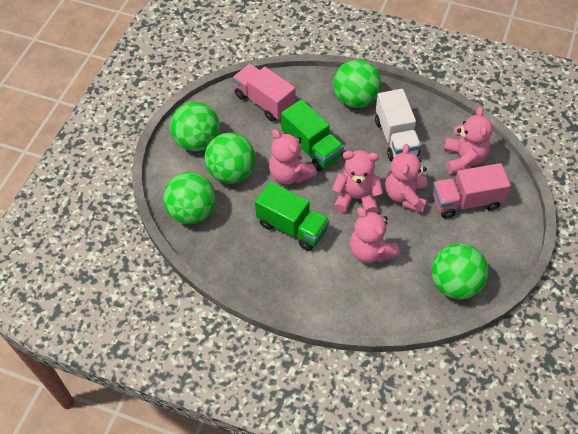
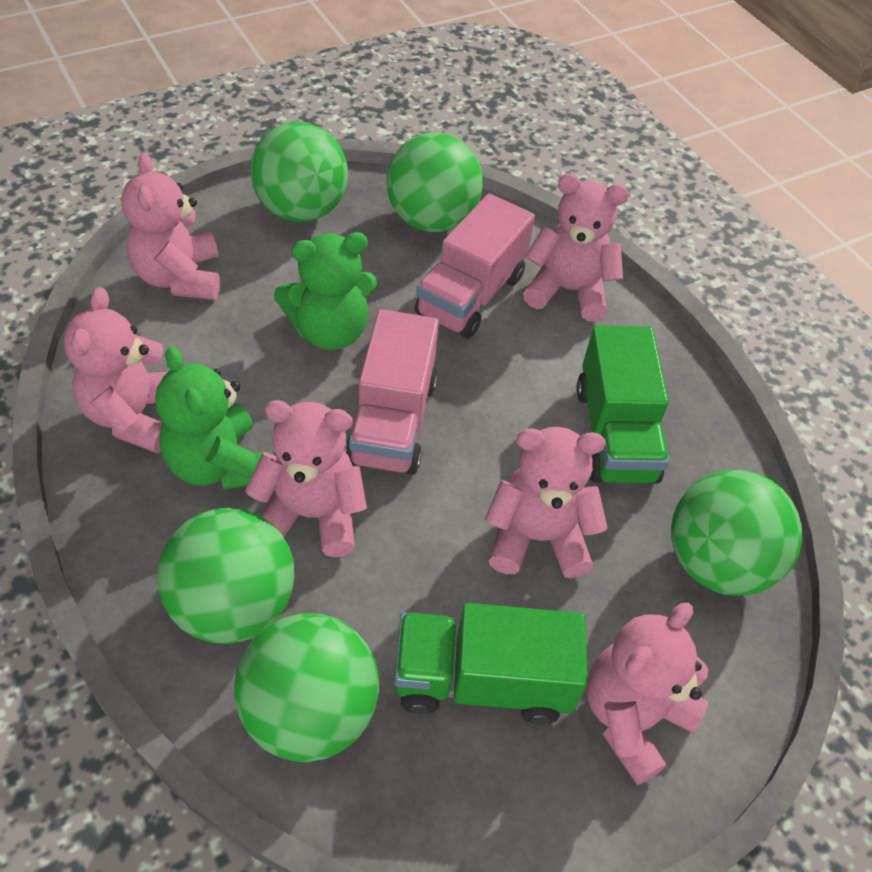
green teddy bear: none = 0 -> [155,346,268,490] [274,232,377,350] = 2
pink teddy bear: [269,129,317,185] [332,150,383,213] [350,207,400,263] [385,144,427,213] [444,106,493,174] = 5 -> [64,287,168,453] [121,153,220,300] [245,400,367,557] [485,427,608,578] [523,173,629,321] [587,603,709,785] = 6
white truck: [375,89,421,161] = 1 -> none = 0

